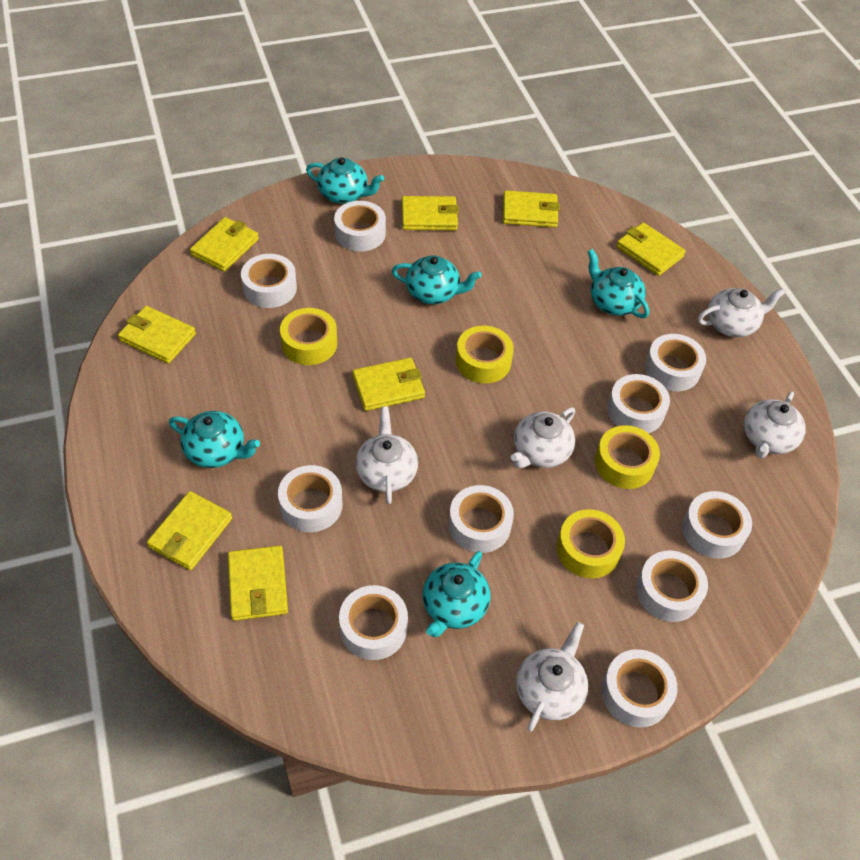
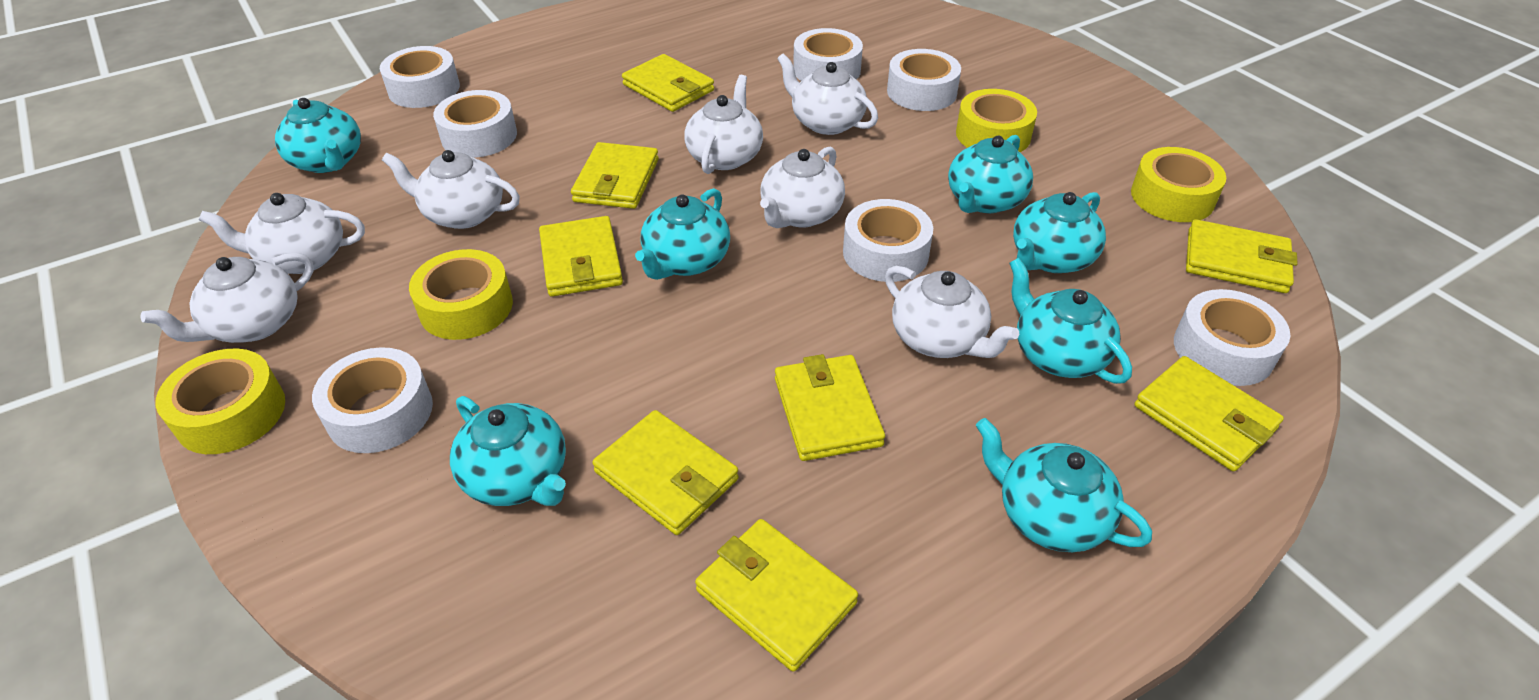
turquoise teapot: [169,411,260,468] [306,158,384,204] [392,255,482,304] [422,551,491,637] [588,249,649,318] = 5 -> [275,98,361,173] [450,396,566,506] [635,188,730,280] [948,135,1033,213] [976,418,1152,552] [1009,258,1132,384] [1013,192,1106,273] = 7
white tape: [241,254,297,308] [278,465,343,532] [334,201,386,252] [339,585,408,660] [448,485,514,553] [601,649,677,728] [607,374,670,433] [636,551,708,622] [645,334,706,391] [682,491,752,559] = 10 -> [312,347,433,453] [380,46,460,108] [433,90,517,158] [793,28,863,81] [843,199,933,282] [887,49,961,111] [1174,289,1290,386] = 7
white teapot: [355,406,418,504] [511,407,575,468] [516,622,588,732] [698,288,785,337] [744,391,806,458] = 5 -> [141,253,314,343] [199,193,365,274] [382,150,520,229] [684,75,763,174] [760,147,845,228] [777,53,878,135] [885,266,1019,358] = 7

